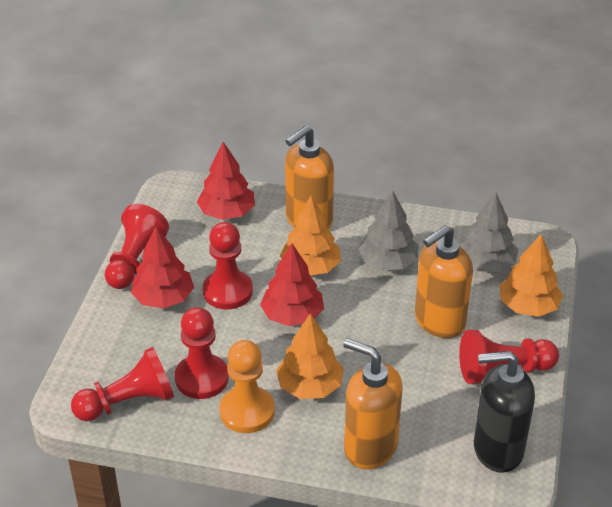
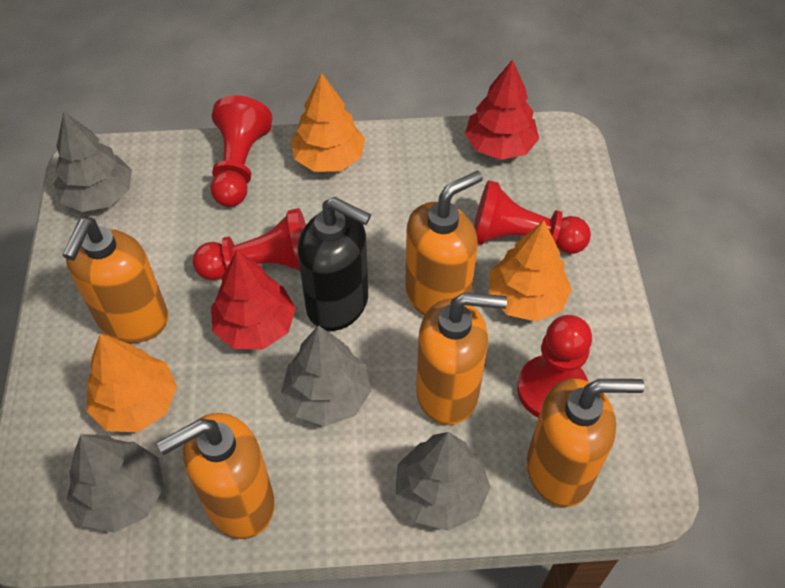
grey tree: [358,190,419,270] [459,192,518,272] = 2 -> [54,112,132,212] [66,434,164,533] [281,325,371,426] [395,432,491,531] = 4
orange pawn: [220,340,275,433] = 1 -> none = 0
orange soap dispenser: [285,126,334,229] [343,338,403,469] [415,225,473,338] = 3 -> [63,218,168,343] [157,413,275,539] [405,171,483,316] [416,292,507,425] [527,378,645,507] = 5
red pawn: [71,347,174,421] [105,204,169,289] [175,307,229,399] [203,222,253,309] [459,330,559,384] = 5 -> [193,208,306,280] [211,95,273,207] [474,180,591,254] [517,315,592,418] = 4
red tree: [131,226,194,308] [197,142,255,220] [260,243,324,326] = 3 -> [211,250,296,349] [465,59,539,160] = 2

